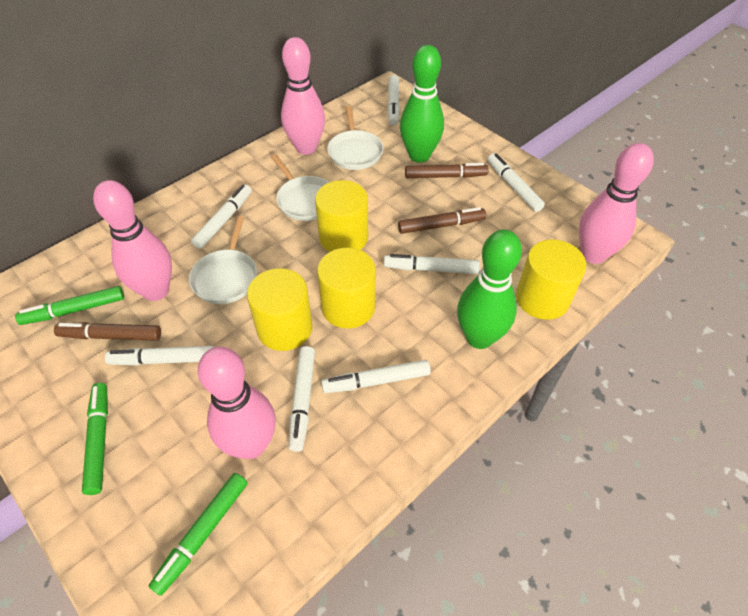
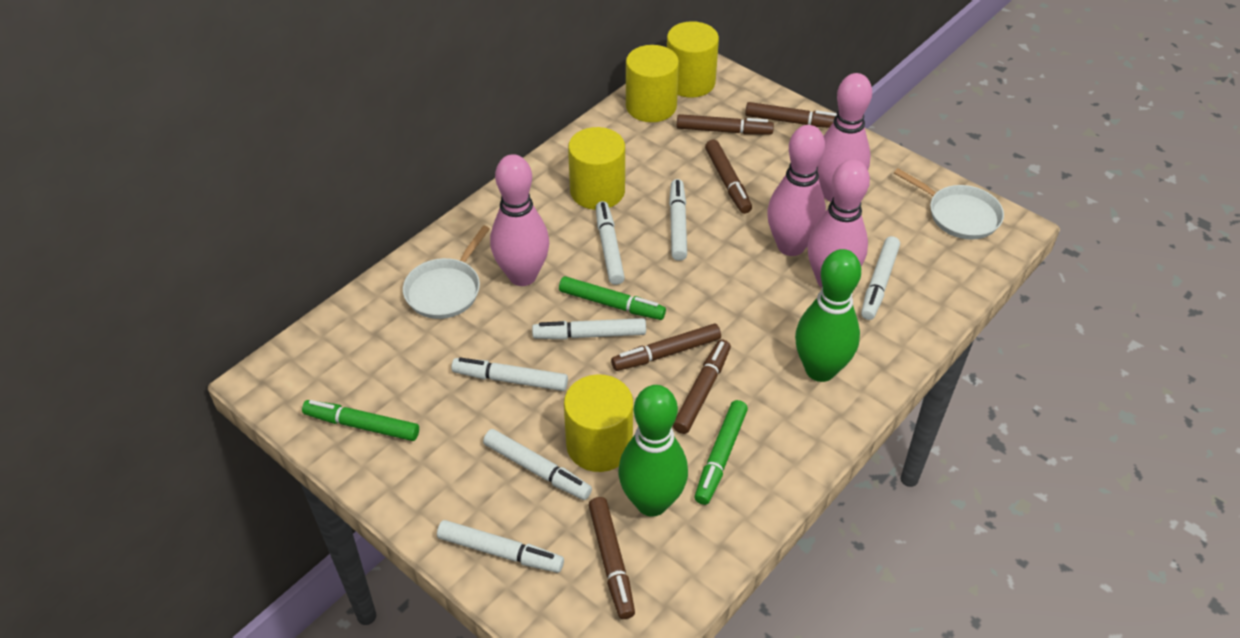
brown marker: [54,322,161,341] [398,207,486,234] [405,163,489,178] = 3 -> [589,497,635,619] [611,324,721,371] [673,339,731,434] [677,114,774,135] [705,140,752,214] [745,102,837,128] = 6
white pan: [189,216,257,304] [271,154,329,221] [328,106,383,170] = 3 -> [403,226,490,319] [894,168,1004,240] = 2

